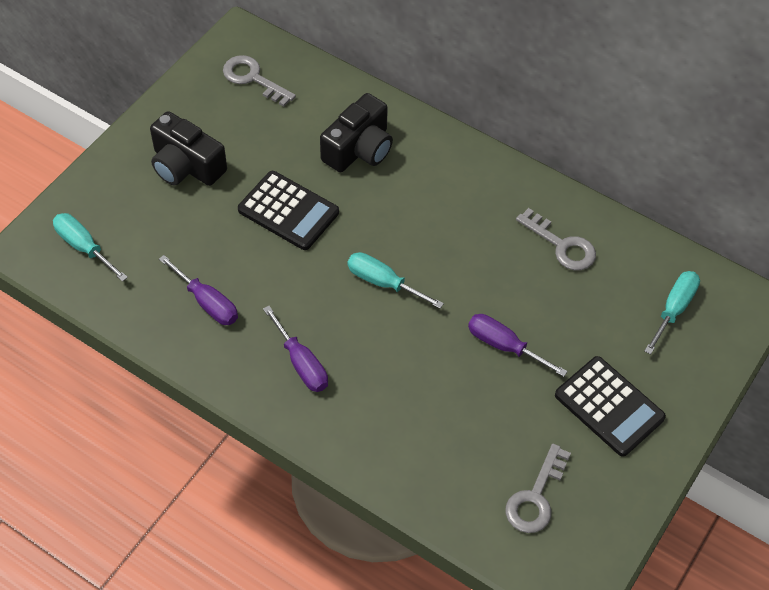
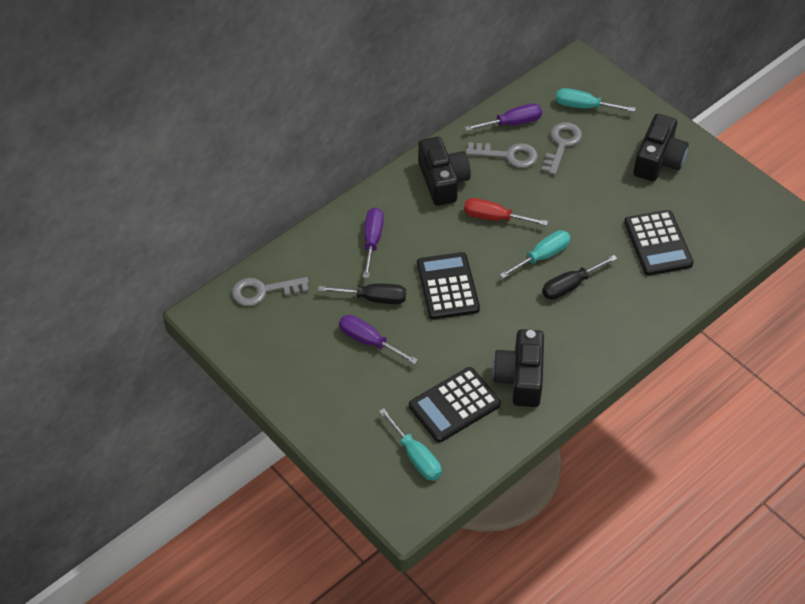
black calculator: [238,171,339,250] [555,356,666,457] = 2 -> [409,367,501,442] [417,252,480,319] [624,210,694,275] = 3
black camera: [150,111,227,186] [320,93,393,172] = 2 -> [418,137,471,206] [493,329,544,407] [633,114,689,181] = 3
black screwdriver: none = 0 -> [318,283,406,304] [542,255,618,300] = 2
red screwdriver: none = 0 -> [464,198,548,226] = 1

